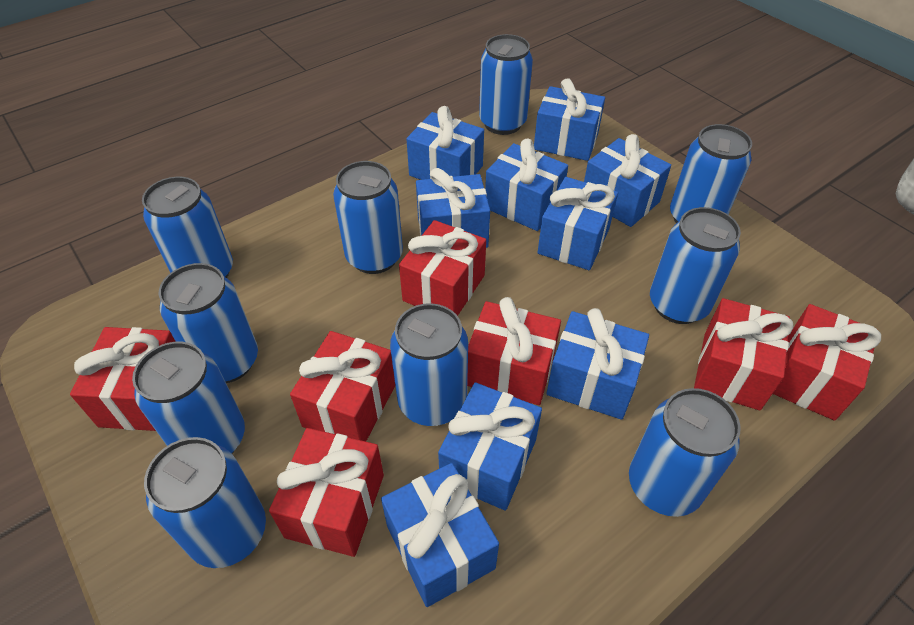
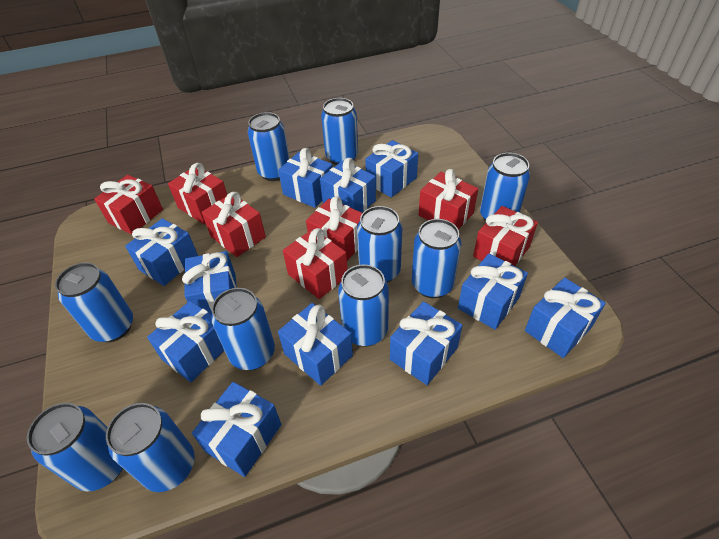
blue gift: [381,463,499,607] [406,106,484,180] [416,168,490,248] [438,382,542,511] [485,139,568,231] [534,78,605,161] [537,177,618,270] [547,308,649,420] [584,134,671,227] = 9 -> [125,218,198,286] [147,301,224,382] [182,251,237,315] [192,382,281,477] [278,148,333,208] [278,303,353,386] [320,158,376,213] [365,140,418,198] [390,301,463,385] [458,254,528,330] [525,277,606,358] = 11

